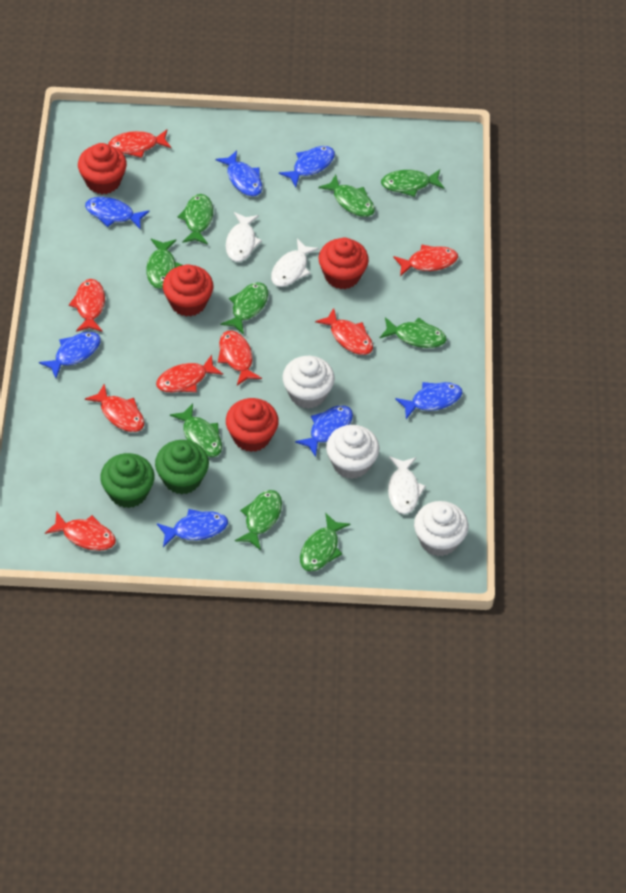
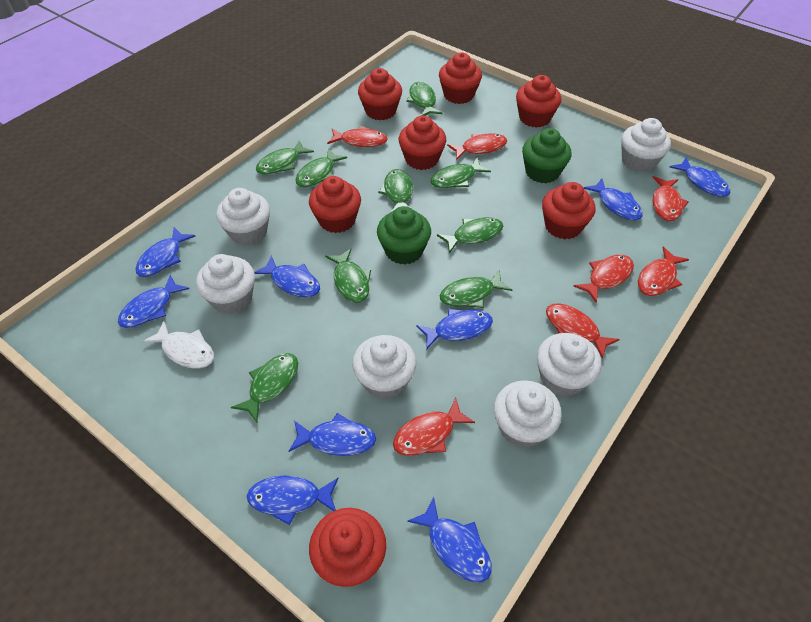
blue fish: [39,332,101,378] [85,197,149,229] [157,509,228,547] [215,150,262,196] [279,146,335,187] [295,405,353,457] [395,382,463,419] = 7 -> [118,275,189,328] [135,227,196,277] [247,475,339,525] [254,256,320,297] [288,413,376,456] [407,497,492,582] [416,309,493,350] [584,179,643,220] [670,157,730,197] = 9
red cupcake: [78,143,127,194] [163,264,213,317] [226,398,279,452] [319,238,369,289] = 4 -> [309,176,361,233] [309,508,386,587] [358,68,402,120] [399,115,446,170] [439,53,482,104] [516,75,561,128] [542,182,595,239] = 7
red fish: [45,511,116,551] [69,279,105,332] [85,384,144,432] [108,130,171,158] [156,355,223,392] [218,331,262,386] [315,308,373,355] [393,245,458,276] = 8 -> [327,126,388,147] [393,398,475,456] [447,133,507,160] [546,304,620,359] [573,255,634,303] [638,247,689,296] [652,176,689,221] = 7
white cupcake: [282,356,335,409] [326,425,379,479] [414,501,468,556] = 3 -> [196,254,255,314] [216,188,270,245] [352,335,416,399] [494,380,562,448] [537,333,601,397] [621,118,671,173] = 6
white fish: [226,212,262,262] [271,238,319,287] [388,457,426,514] = 3 -> [142,321,214,369] = 1

